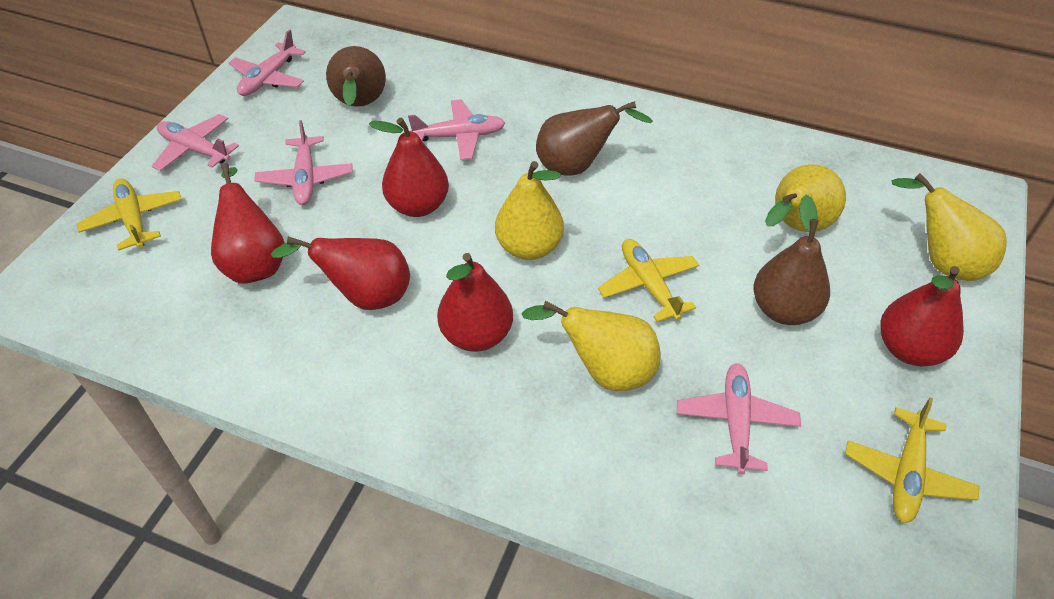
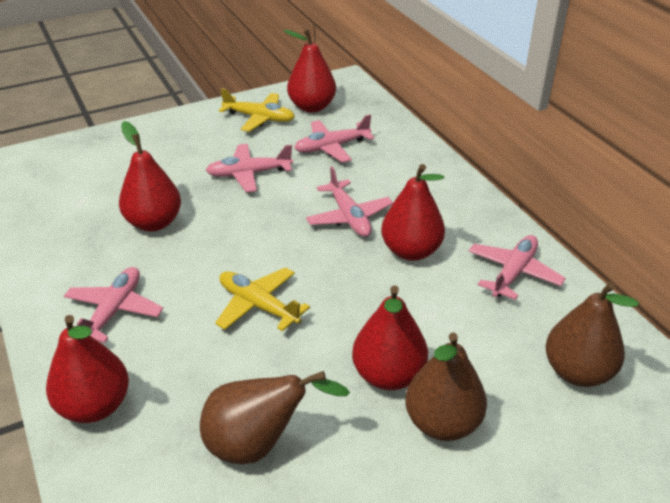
yellow pear: [495,161,564,260] [521,301,661,391] [765,164,846,232] [891,173,1007,281] = 4 -> none = 0
yellow plane: [76,178,182,251] [598,239,699,322] [845,398,980,523] = 3 -> [215,267,310,331] [219,88,295,132] = 2

